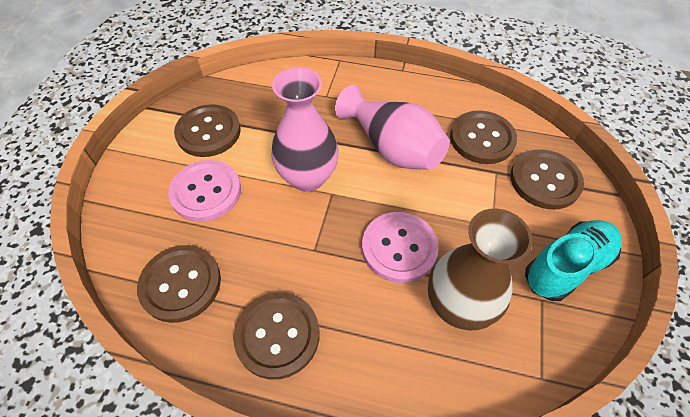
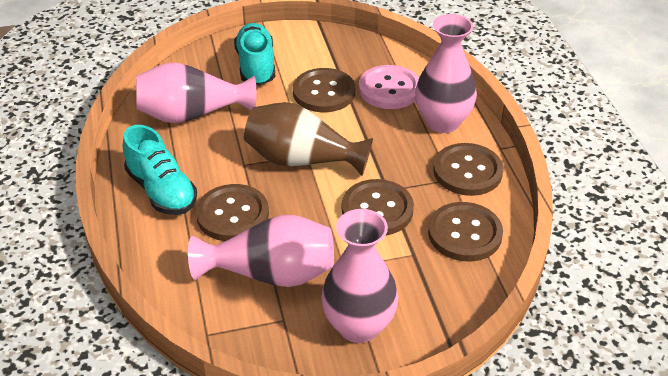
pink button: [168,160,241,222] [362,212,439,283] = 2 -> [359,65,419,109] = 1
pink vase: [271,67,339,192] [335,85,450,170] = 2 -> [136,62,256,123] [188,215,334,287] [321,209,398,343] [415,14,477,133] = 4
turquoise shoe: [525,220,622,301] = 1 -> [123,125,197,215] [234,23,275,86] = 2

